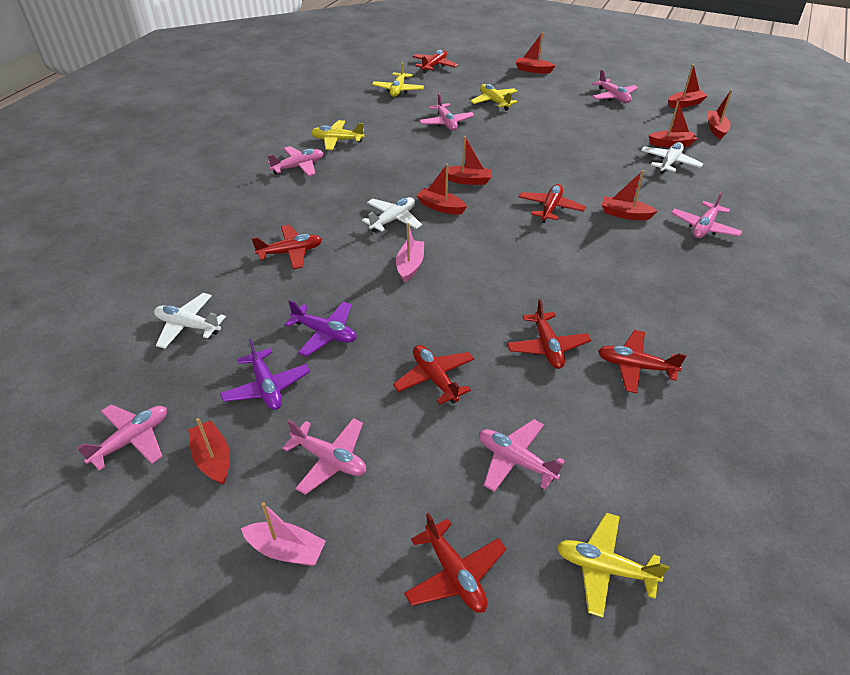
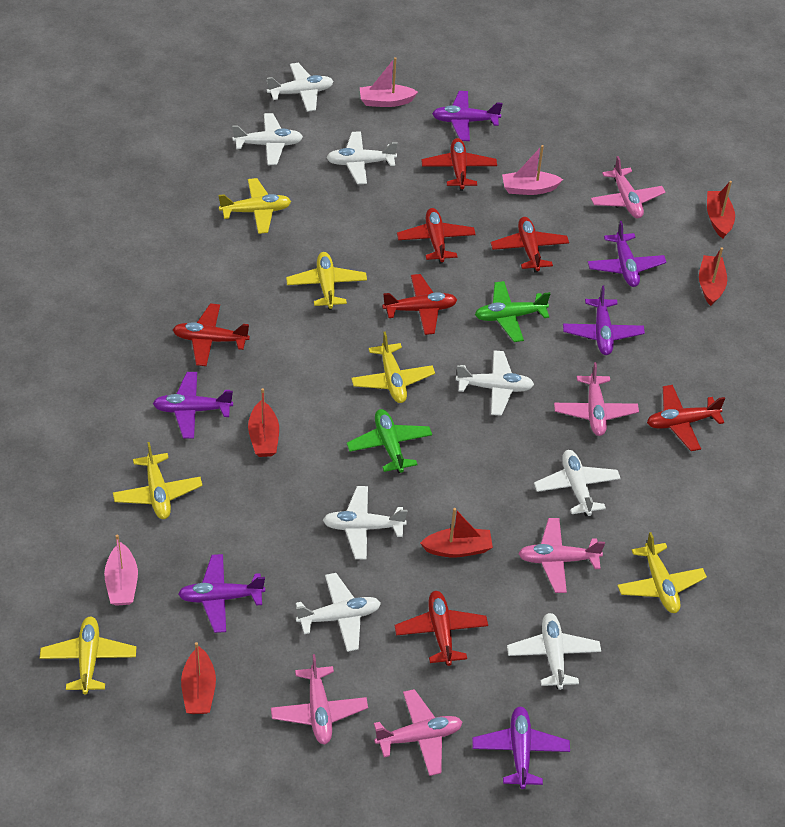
green plane: none = 0 -> [347,409,432,473] [475,281,550,342] = 2
pink boat: [241,502,326,566] [396,223,424,283] = 2 -> [104,534,138,606] [360,57,418,107] [502,145,563,195] = 3
pink plane: [77,404,167,471] [267,146,323,177] [282,418,366,495] [419,93,475,131] [479,419,565,492] [592,69,638,103] [671,192,742,238] = 7 -> [271,654,368,744] [374,689,463,776] [518,518,605,593] [554,362,639,436] [591,156,665,218] = 5
purple plane: [220,338,310,410] [285,300,357,357] = 2 -> [153,372,233,438] [178,554,265,633] [432,91,503,141] [472,707,570,789] [563,285,645,355] [588,221,666,287] = 6
red boat: [188,418,230,485] [416,164,467,215] [442,136,492,185] [515,32,556,73] [602,170,657,220] [648,101,697,147] [668,64,708,108] [707,90,732,139] = 8 -> [181,642,216,714] [248,388,279,457] [420,508,493,557] [699,247,727,306] [707,181,735,239] = 5
white plane: [154,293,226,349] [362,197,422,233] [641,142,703,175] = 3 -> [232,113,303,165] [267,63,334,112] [296,573,381,652] [323,486,407,560] [326,131,398,184] [456,350,534,416] [507,613,601,690] [534,450,621,516] = 8
yellow plane: [311,120,365,150] [372,62,424,97] [470,84,518,111] [557,513,669,618] = 4 -> [40,617,136,694] [113,442,203,519] [218,178,291,234] [286,252,367,310] [351,331,435,403] [617,532,707,613] = 6

